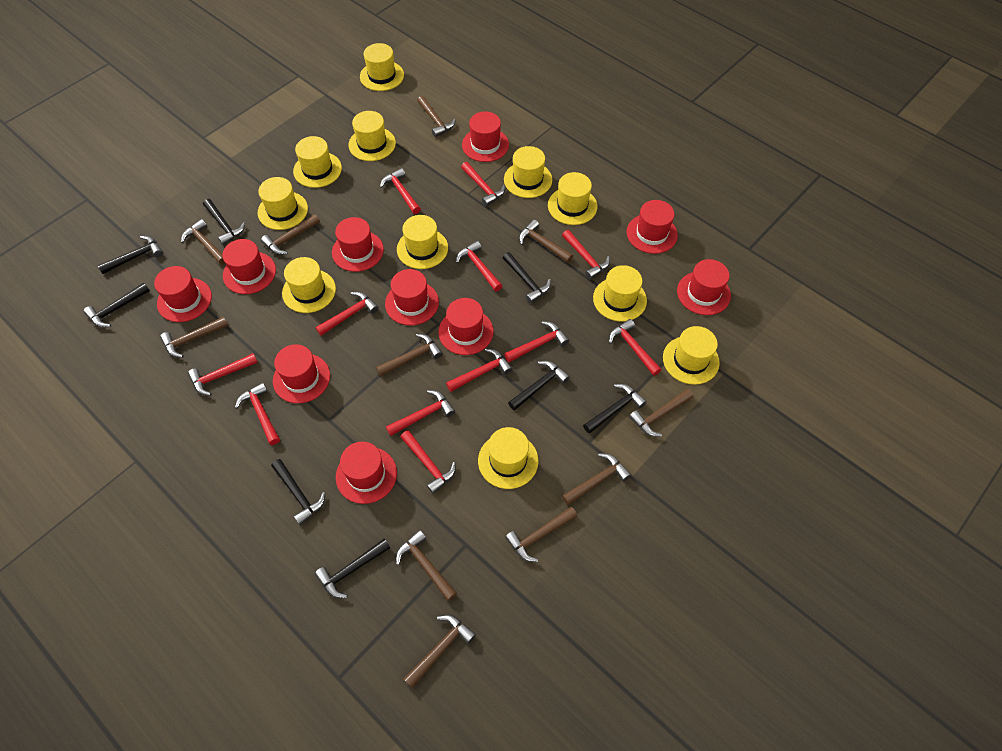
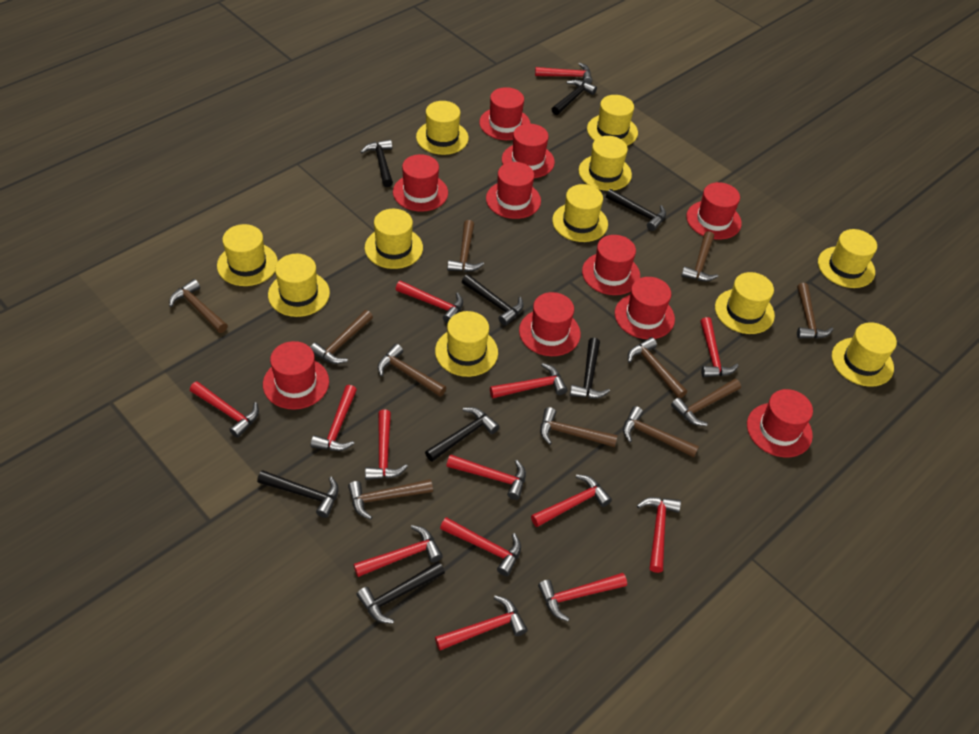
red hammer: [188,353,258,396] [235,382,280,445] [315,292,379,336] [380,168,421,214] [386,390,455,436] [401,430,456,494] [446,349,513,392] [456,241,502,291] [461,162,505,206] [504,321,569,362] [562,230,610,279] [609,319,661,376] = 12 -> [190,381,259,438] [311,385,357,451] [353,525,443,577] [365,410,408,480] [396,280,463,323] [435,595,528,651] [440,517,521,576] [447,454,526,500] [490,363,567,398] [531,474,612,527] [535,63,592,84] [538,573,627,621] [637,497,681,573] [700,317,739,377] = 14

